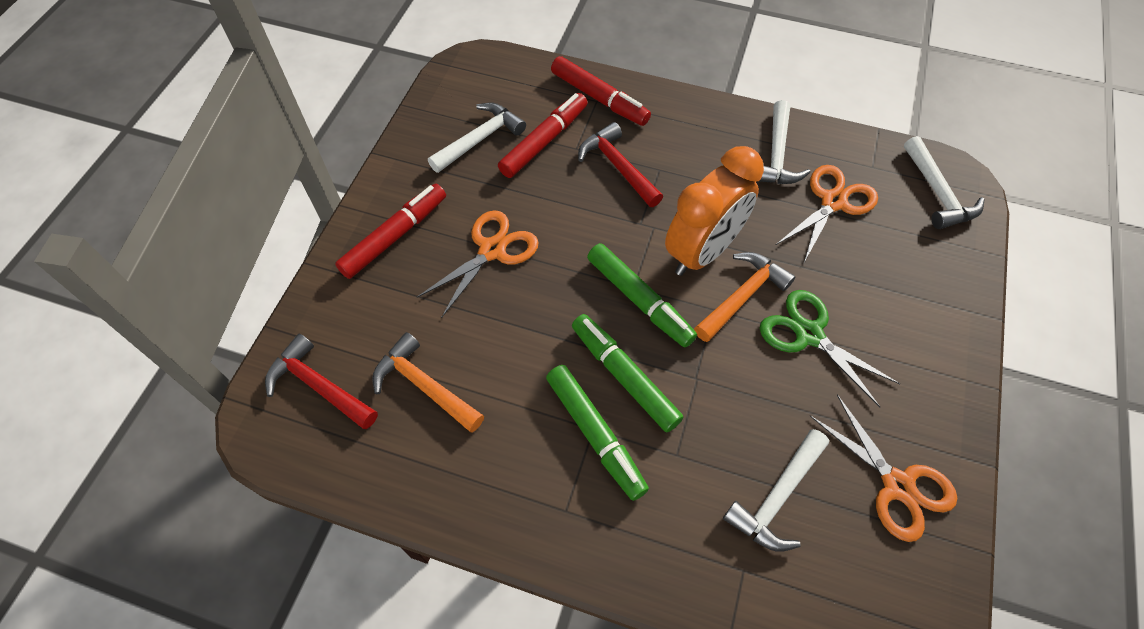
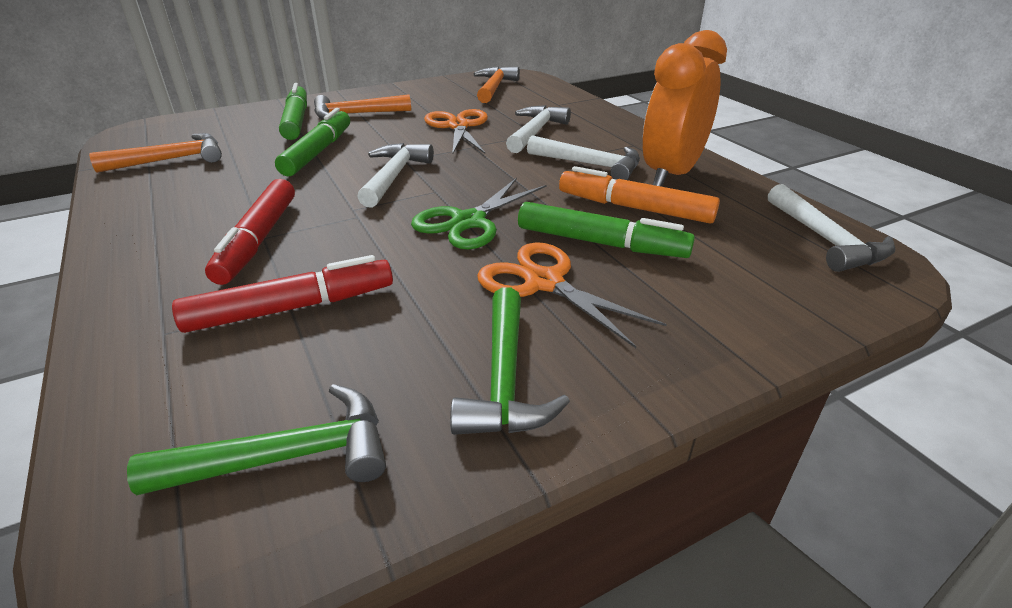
green hammer: none = 0 -> [127,384,386,495] [450,287,570,435] = 2
orange hammer: [372,332,484,432] [694,252,796,342] = 2 -> [89,133,222,173] [314,94,411,120] [474,66,520,103] = 3
orange marker: none = 0 -> [559,166,720,224] = 1
orange scissors: [417,210,538,318] [776,165,878,262] [810,394,957,542] = 3 -> [424,109,488,155] [477,242,667,348] = 2
red hammer: [265,334,378,429] [578,122,663,207] = 2 -> none = 0
red marker: [335,184,446,279] [498,93,588,178] [551,56,651,126] = 3 -> [172,255,393,333] [205,179,295,285] = 2

